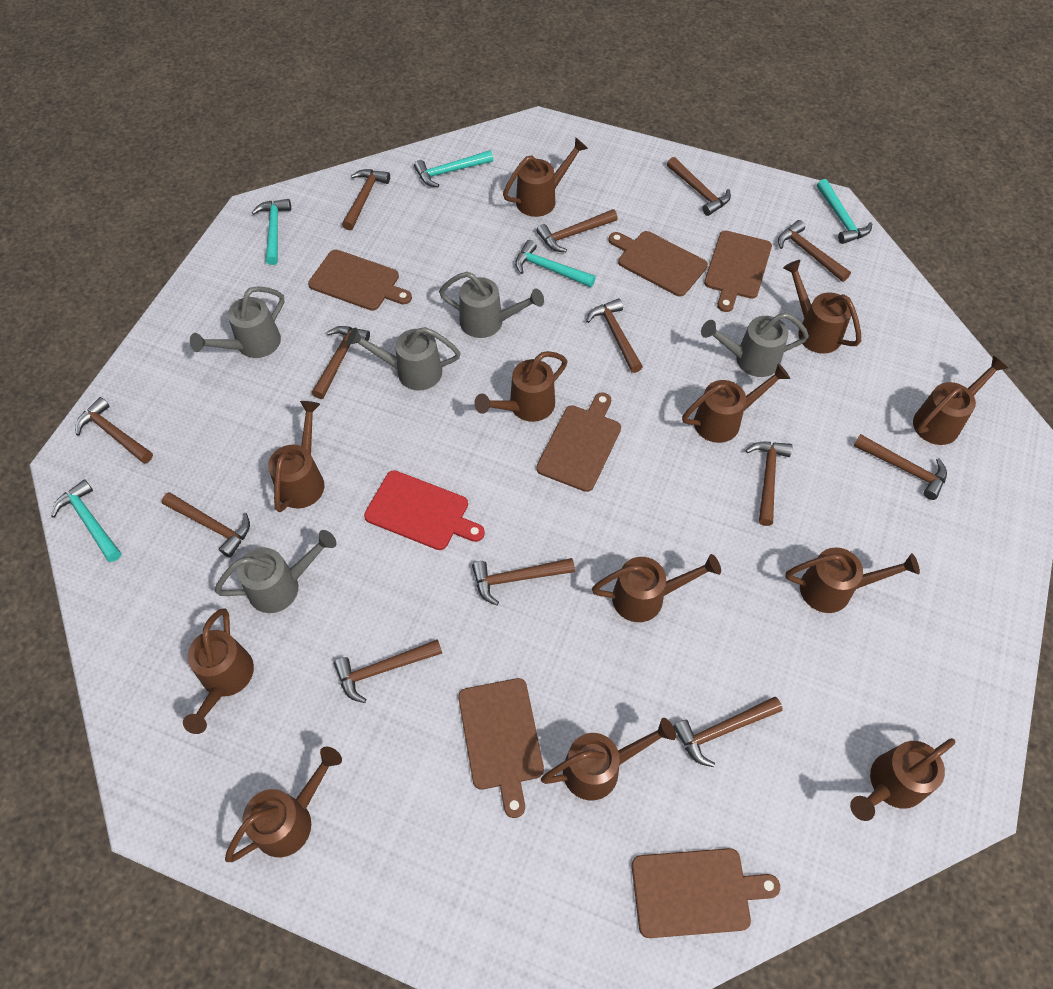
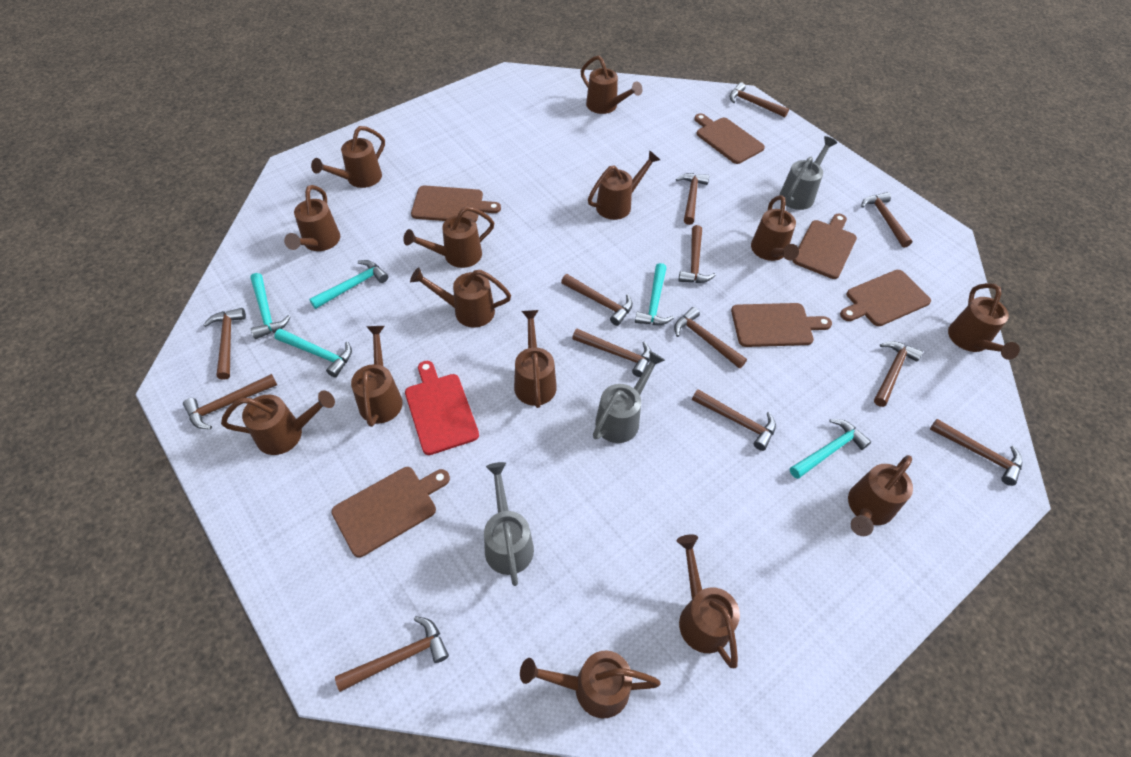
brown watering can: [183,609,254,734] [225,747,342,862] [268,401,324,512] [474,351,568,422] [503,137,588,217] [541,718,676,800] [592,554,721,622] [682,363,790,443] [783,260,861,354] [786,547,920,613] [850,738,955,821] [913,356,1008,445] = 12 -> [221,390,335,455] [284,185,340,251] [311,126,385,188] [351,326,403,427] [403,206,494,268] [410,267,511,327] [514,310,557,408] [520,651,661,719] [580,55,643,114] [588,150,660,220] [677,534,740,668] [751,195,799,261] [848,455,913,536] [948,283,1020,360] = 14
grey watering can: [190,286,284,358] [214,530,337,613] [347,327,461,390] [439,272,544,338] [701,313,809,377] = 5 -> [484,462,534,586] [593,351,665,443] [780,136,837,210] = 3

